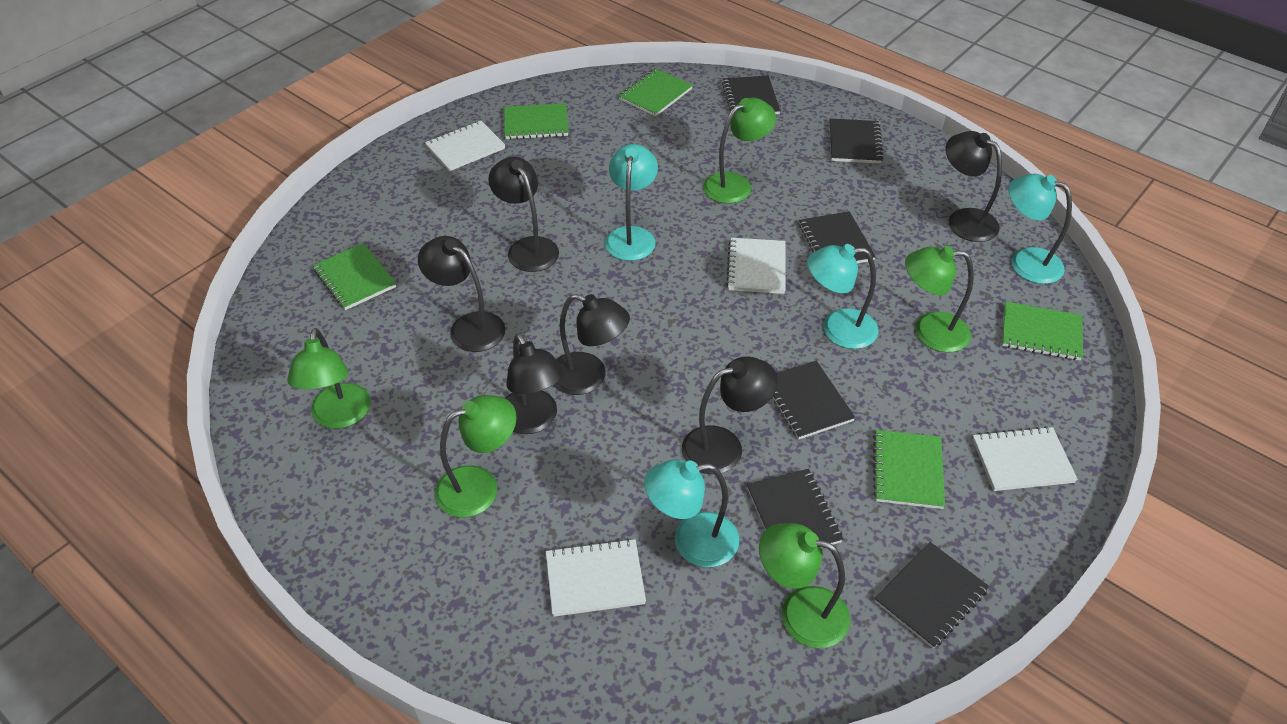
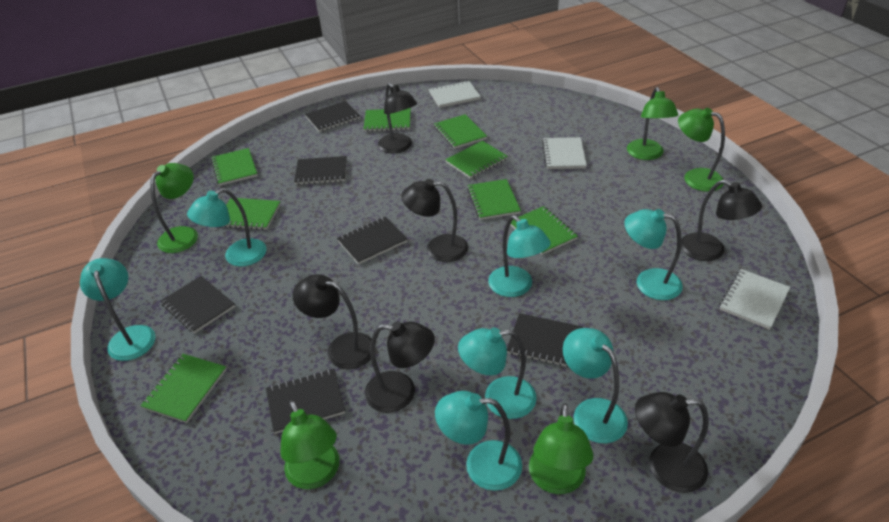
green notebook: [313,243,396,310] [504,103,568,140] [619,69,693,117] [873,430,945,509] [1002,301,1083,360] = 5 -> [140,354,227,423] [211,148,258,186] [222,198,280,230] [363,108,411,132] [434,114,487,149] [445,141,508,179] [467,179,521,220] [510,206,578,255] = 8
turquoise lamp: [605,144,658,261] [644,459,739,567] [807,244,878,349] [1008,174,1072,284] = 4 -> [80,258,155,361] [187,188,267,266] [435,391,522,491] [458,327,537,419] [488,215,551,297] [563,328,628,443] [624,209,683,300] = 7
white notebook: [425,121,505,171] [546,538,646,617] [726,238,786,294] [972,426,1078,491] = 4 -> [429,81,481,108] [542,137,587,169] [720,269,790,330] = 3

